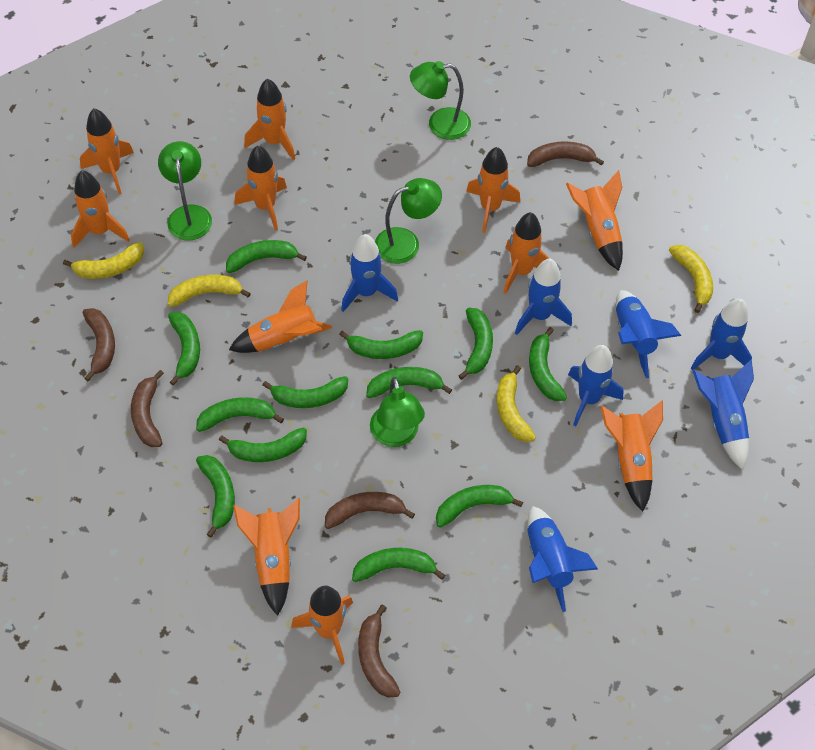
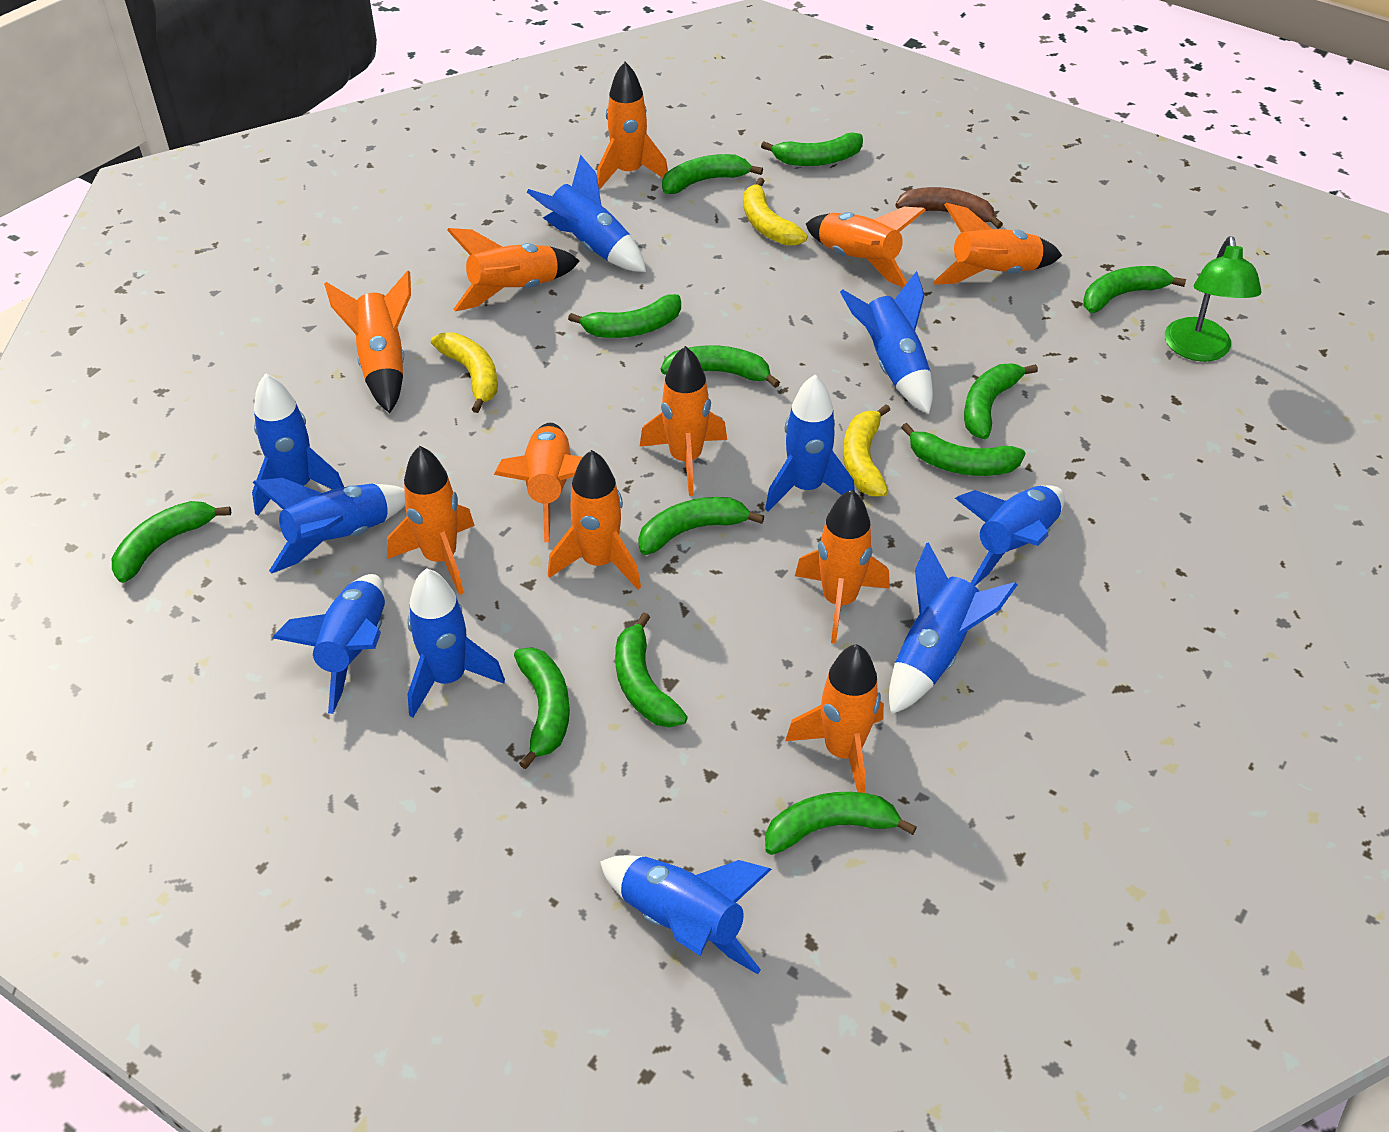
blue rocket: [341,234,398,312] [515,259,572,335] [527,506,598,612] [568,345,623,426] [616,290,681,378] [691,299,752,371] [693,360,754,470] = 7 -> [252,373,344,516] [253,478,405,574] [273,574,385,714] [407,568,505,718] [527,155,646,272] [600,855,772,974] [765,375,855,512] [840,271,933,414] [889,542,1017,715] [955,486,1065,586] = 10
brown banana: [83,308,115,381] [131,370,164,447] [325,492,415,529] [358,605,400,698] [527,141,604,167] = 5 -> [895,187,1003,229] = 1
green lamp: [158,141,212,240] [370,377,425,447] [375,178,442,264] [410,61,471,140] = 4 -> [1165,236,1262,362] = 1
yellow banana: [63,242,144,279] [168,275,251,307] [496,365,536,442] [669,245,713,313] = 4 -> [431,333,498,413] [744,177,807,246] [843,404,890,496] = 3

